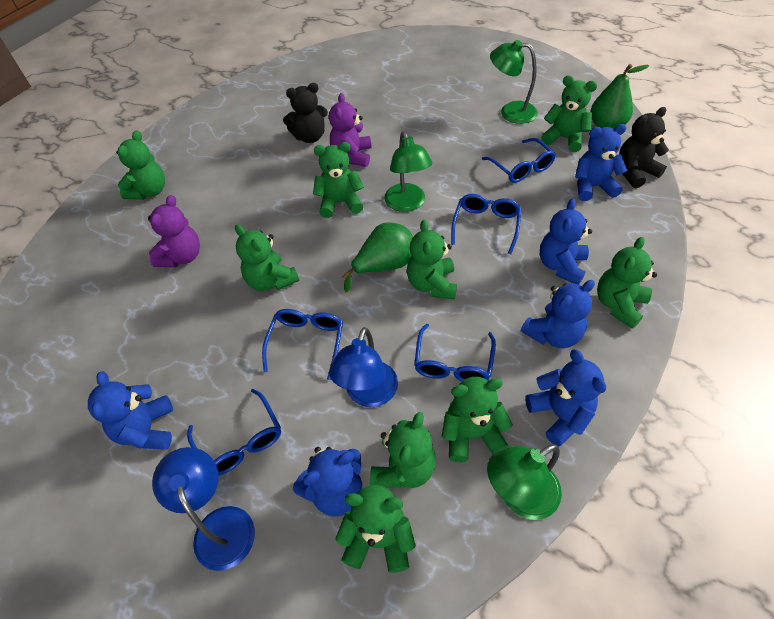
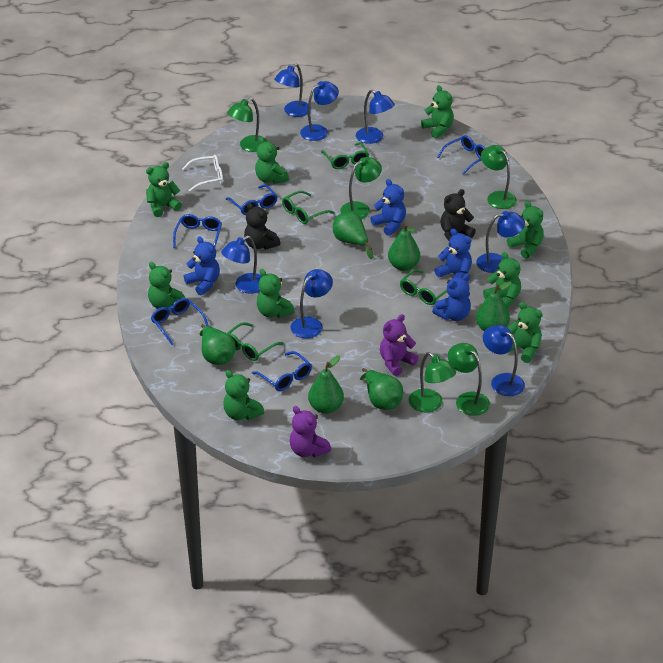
blue lamp: [152,447,255,571] [329,327,398,407] = 2 -> [221,236,262,294] [274,64,311,117] [290,269,333,338] [300,81,339,141] [356,90,395,144] [476,211,525,273] [483,325,525,396] = 7
blue teddy bear: [88,371,173,450] [293,447,362,517] [521,280,595,348] [525,349,606,447] [540,198,592,285] [575,124,627,201] = 6 -> [184,236,220,295] [370,179,406,236] [432,274,471,321] [435,228,472,278] = 4
green glasses: none = 0 -> [227,322,284,361] [282,191,335,224] [321,142,369,169] [400,269,447,305] = 4
green lamp: [384,131,432,212] [487,444,562,520] [490,40,538,124] = 3 -> [227,98,268,152] [340,157,382,219] [408,352,456,412] [448,343,490,416] [481,145,517,209] = 5
green pear: [342,222,413,292] [591,64,649,129] = 2 -> [200,324,236,365] [308,356,344,414] [333,212,373,259] [360,368,403,410] [388,224,420,271] [476,281,512,331] = 6
white glasses: none = 0 -> [182,155,223,191] = 1

